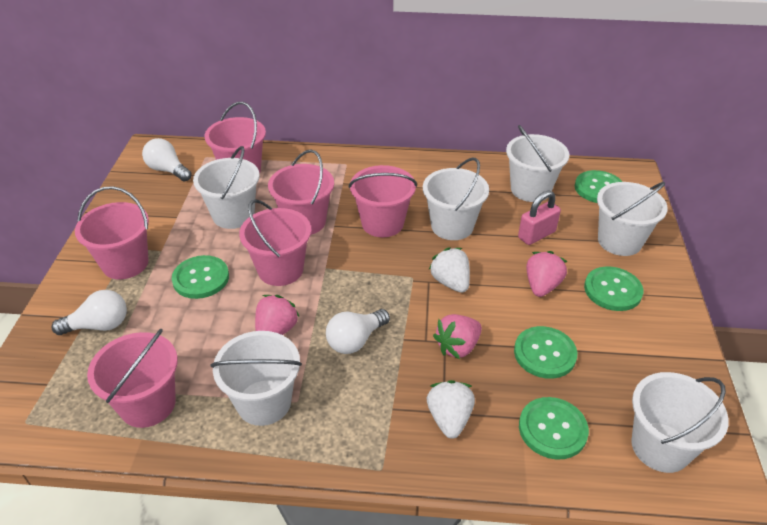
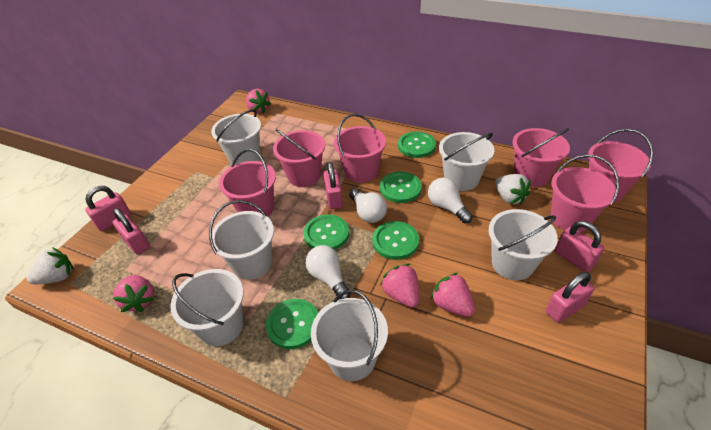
pink padlock: [518,191,561,245] = 1 -> [85,186,131,231] [113,208,150,255] [323,162,343,209] [546,272,595,323] [555,221,604,272] = 5
pink strawberry: [255,295,300,335] [433,314,482,359] [526,251,568,297] = 3 -> [113,275,155,312] [246,89,271,113] [381,264,419,308] [430,273,475,317] = 4

